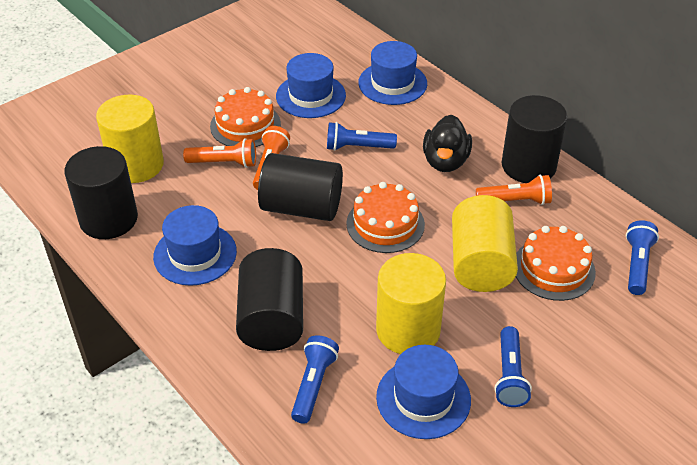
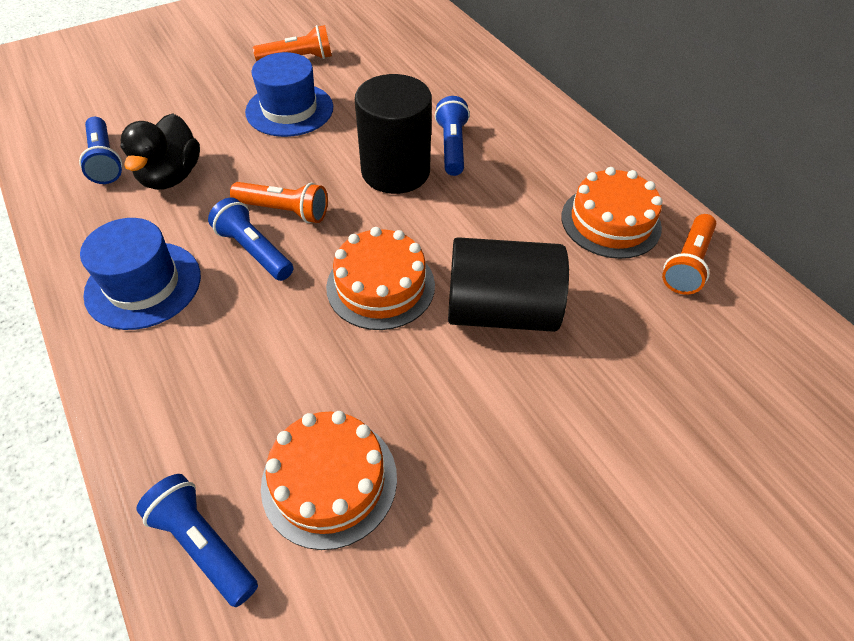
black cylinder: [64,146,138,239] [236,248,303,351] [258,153,343,221] [502,95,567,183] = 4 -> [355,74,432,194] [448,237,569,332] = 2
blue hat: [153,205,237,286] [276,53,346,118] [358,41,427,105] [376,345,471,439] = 4 -> [80,218,201,330] [245,52,333,137] = 2
yellow cylinder: [96,94,164,183] [376,253,446,354] [452,195,518,292] = 3 -> none = 0

